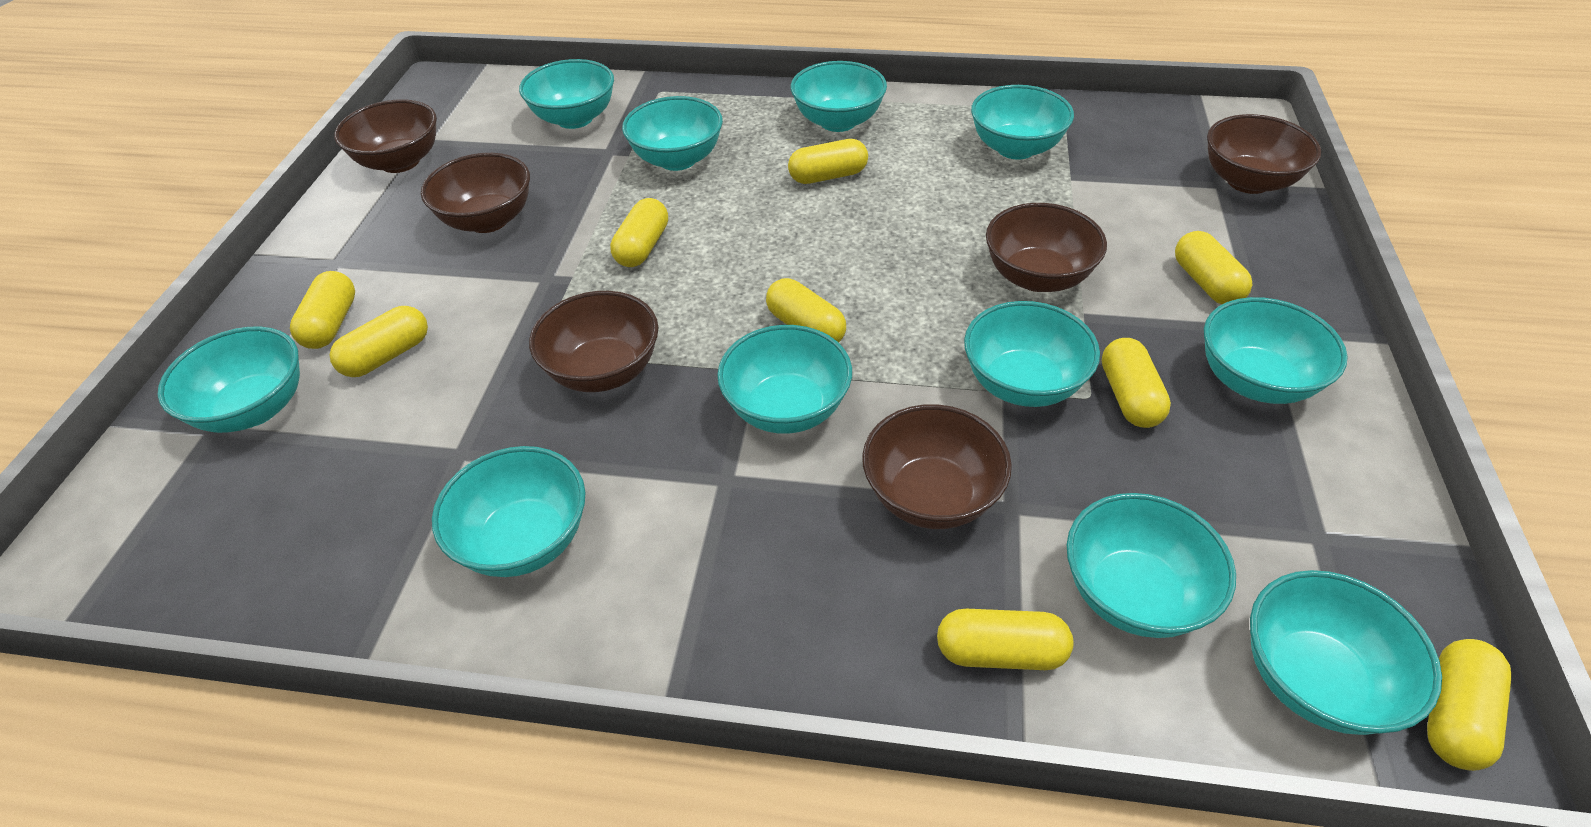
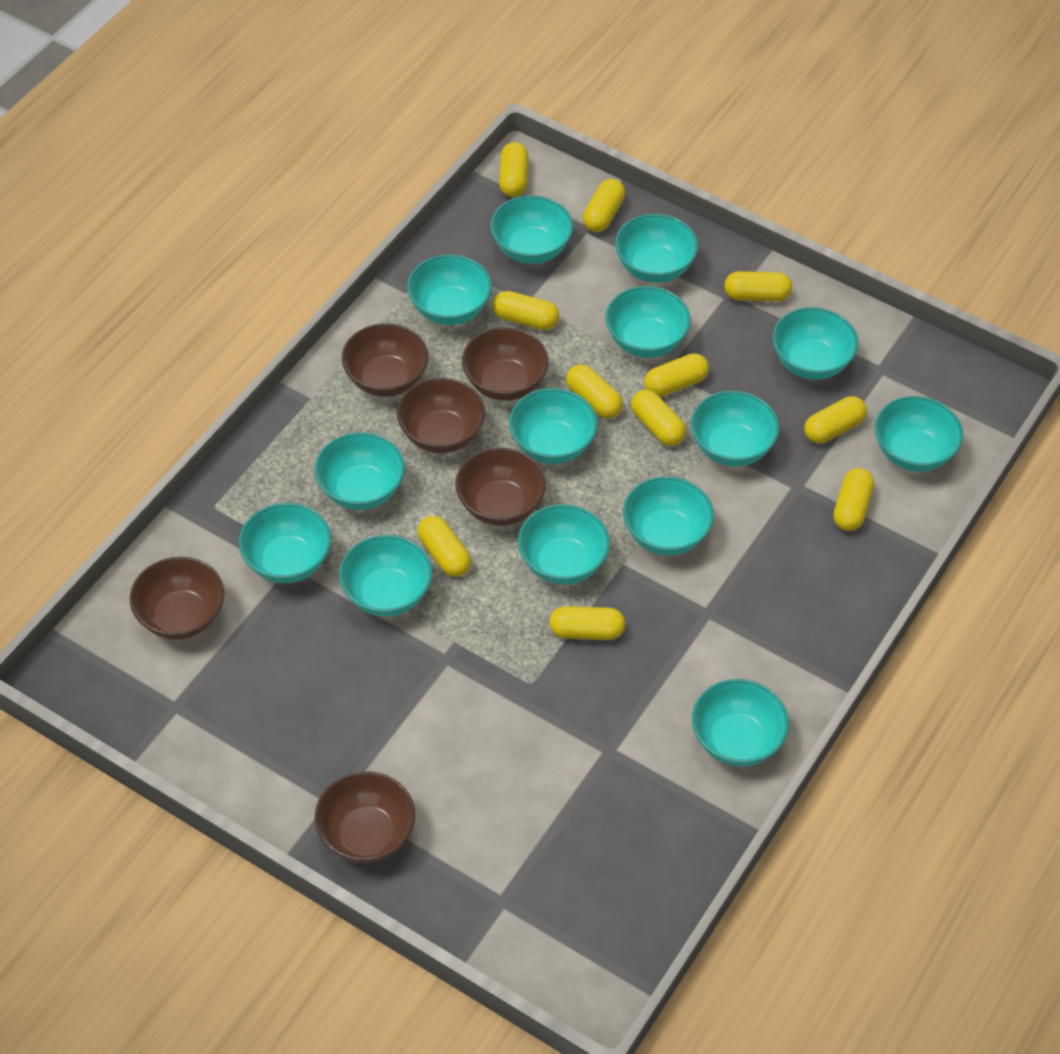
turquoise bowl: [158,326,300,433] [432,446,585,577] [519,59,614,129] [622,96,723,171] [717,325,852,434] [791,61,887,132] [964,301,1100,407] [971,85,1074,160] [1067,493,1236,638] [1204,297,1348,404] [1250,570,1442,735] = 11 -> [239,503,332,583] [315,432,405,510] [339,535,432,617] [407,254,492,325] [491,195,573,264] [509,388,598,464] [518,504,610,585] [605,286,691,358] [615,214,698,283] [623,476,714,556] [691,391,779,467] [692,679,789,767] [772,307,858,380] [875,396,963,472] = 14
yellow capsule: [290,271,355,349] [330,306,428,377] [610,198,668,267] [766,278,846,343] [788,139,868,184] [937,609,1073,670] [1102,338,1171,428] [1175,231,1253,304] [1427,639,1511,771] = 9 -> [418,516,471,577] [493,291,559,330] [499,142,528,197] [549,606,625,640] [566,364,623,419] [583,179,625,232] [631,389,686,446] [644,353,709,397] [724,271,792,301] [804,396,867,443] [834,468,874,531] = 11

